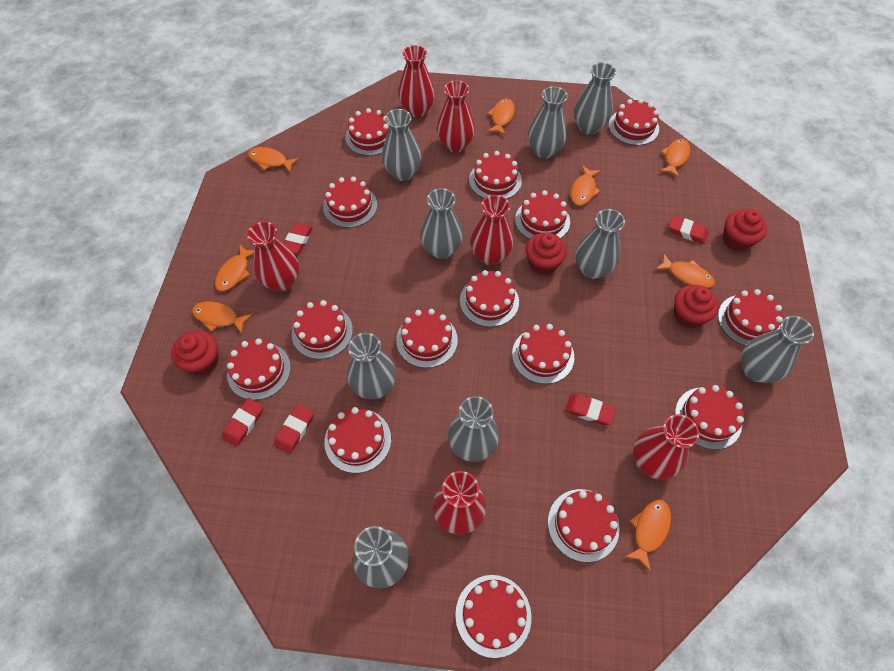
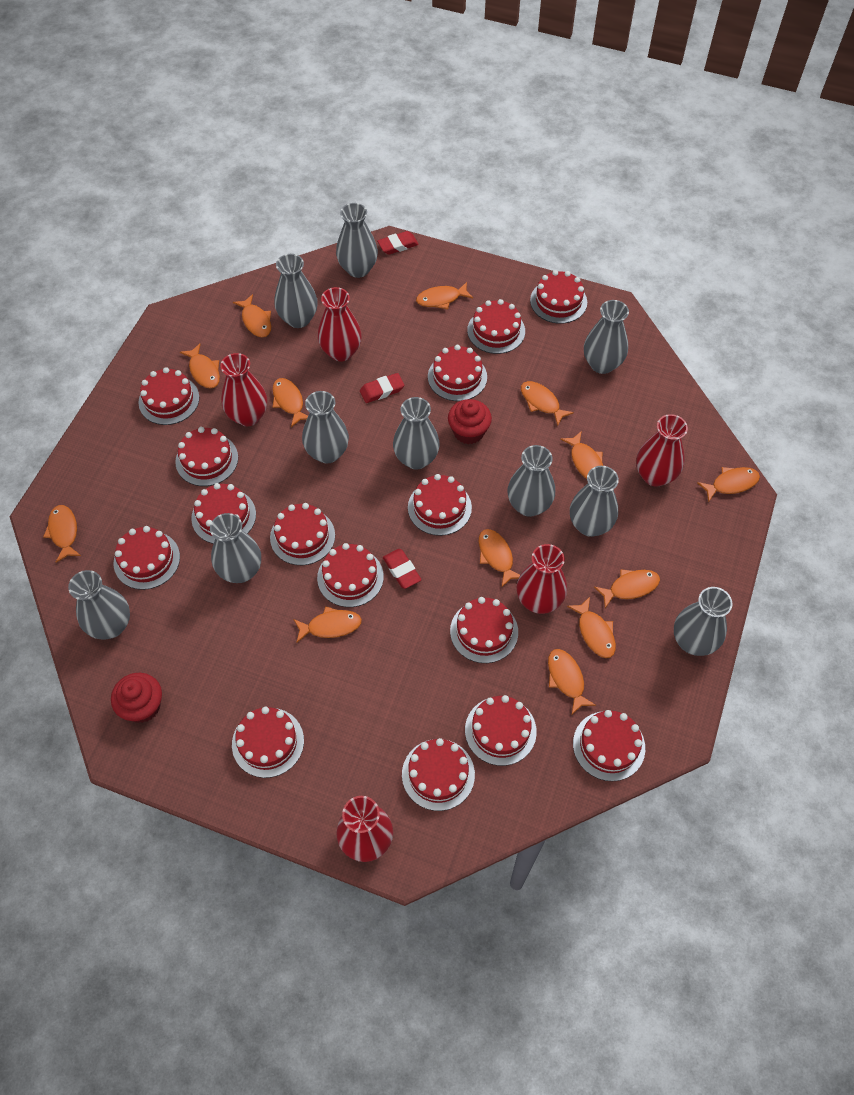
grey vase: [347,333,396,399] [353,526,409,589] [382,109,422,181] [420,188,463,259] [448,396,499,462] [528,86,568,159] [574,62,616,135] [576,209,625,279] [741,316,814,383] = 9 -> [68,570,130,639] [210,513,261,583] [274,254,318,328] [302,391,349,463] [336,203,378,278] [393,397,440,470] [507,445,555,517] [570,466,619,537] [584,300,629,374] [674,587,733,656] = 10
orange fish: [192,302,252,334] [215,244,254,291] [248,147,299,172] [487,99,515,135] [571,165,601,206] [625,499,671,572] [655,253,715,288] [659,139,690,178] = 8 -> [43,505,81,563] [180,344,220,389] [233,294,271,337] [272,378,308,427] [293,606,362,643] [416,282,473,309] [479,529,520,587] [521,381,574,426] [548,649,596,714] [560,431,603,479] [567,597,616,658] [594,569,660,608] [697,467,760,502] = 13
red cupcake: [171,330,219,376] [525,233,567,275] [674,285,719,329] [723,209,767,252] = 4 -> [111,673,162,723] [448,399,492,444] = 2
red eraser: [222,398,263,447] [274,404,314,454] [284,223,313,254] [565,394,616,425] [669,215,709,244] = 5 -> [360,373,404,403] [377,231,419,255] [383,549,421,589] = 3
red vase: [247,222,299,292] [398,45,435,118] [432,471,486,535] [437,80,475,153] [470,195,513,265] [633,414,699,480] = 6 -> [220,353,267,426] [318,287,362,361] [336,796,393,862] [517,544,567,614] [636,414,688,487] = 5

